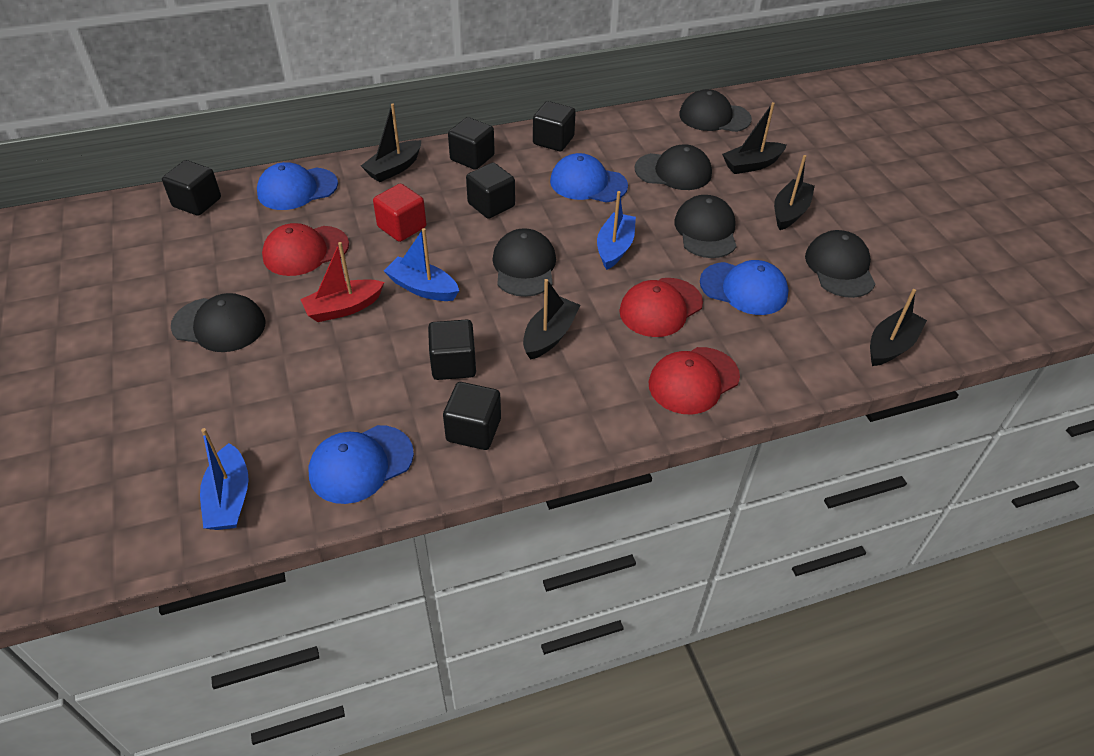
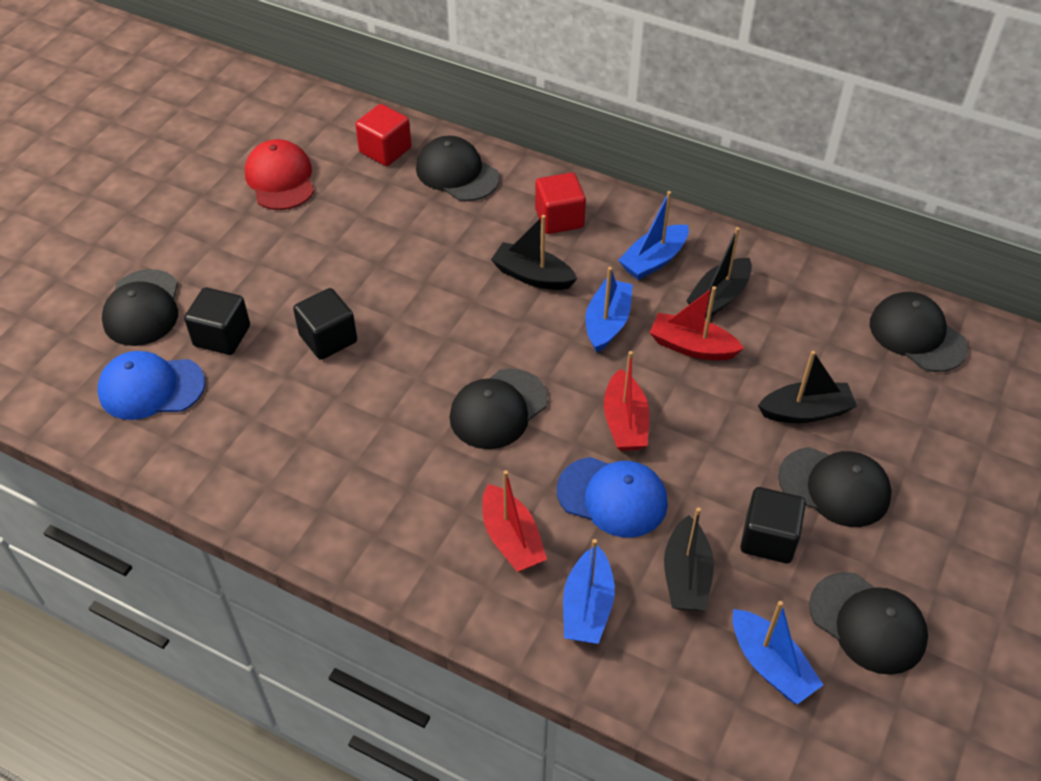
black boat: [361,103,421,182] [523,279,580,360] [722,102,786,174] [774,155,815,230] [870,289,927,366] = 5 -> [491,215,577,290] [664,507,714,611] [686,227,752,318] [758,351,857,423] = 4
black cube: [162,160,221,216] [428,320,476,380] [443,382,501,450] [448,117,495,170] [466,163,515,219] [533,101,576,151] = 6 -> [184,287,250,355] [293,288,357,360] [740,487,806,563] = 3
blue boat: [200,428,249,530] [384,228,459,301] [597,191,636,270] = 3 -> [563,539,615,644] [586,267,633,353] [618,191,689,280] [733,601,823,704] = 4
blue cap: [257,162,338,210] [309,425,414,504] [550,153,628,203] [700,260,789,315] = 4 -> [98,351,205,420] [557,457,668,537] = 2
red boat: [300,242,384,322] = 1 -> [482,470,547,572] [604,351,649,451] [650,286,744,360] = 3
red cap: [262,223,349,276] [619,278,703,337] [648,347,740,414] = 3 -> [245,139,314,210] = 1
red cube: [373,184,426,242] = 1 -> [355,104,411,166] [535,173,586,234] = 2

